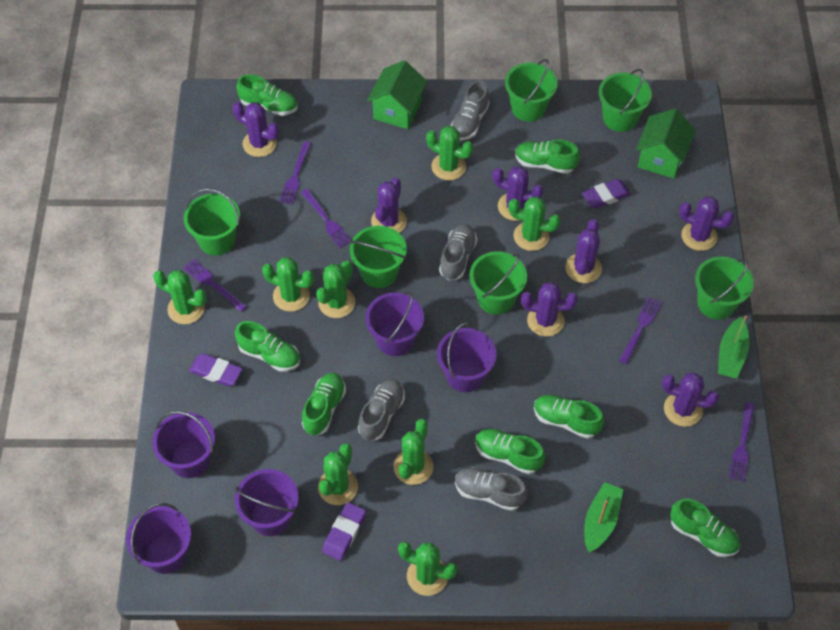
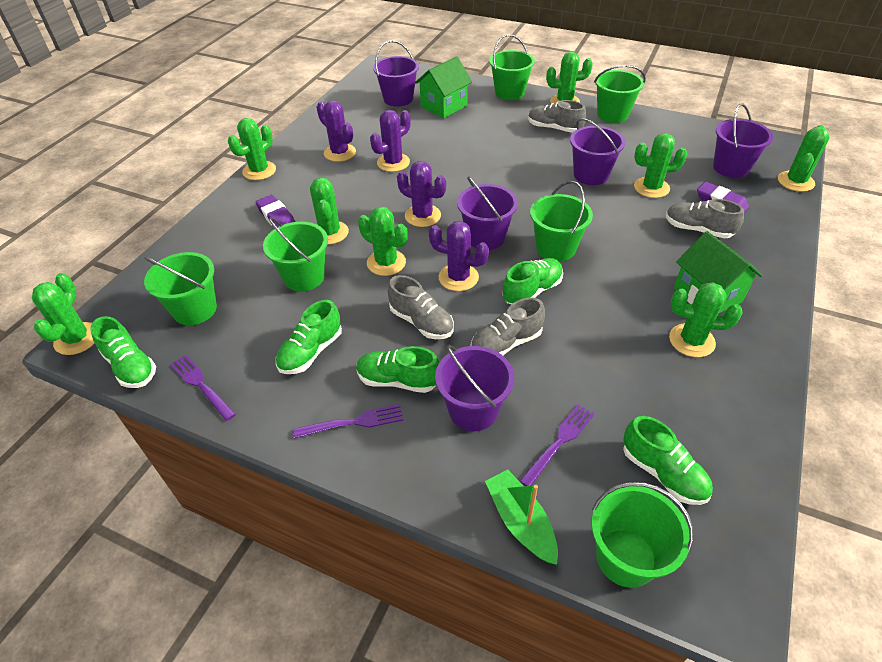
green boat: [584,482,623,552] [718,315,749,379] = 2 -> [485,469,558,565] = 1
green shoe: [235,321,300,372] [236,74,298,116] [302,373,346,435] [475,429,545,474] [515,139,580,174] [534,395,604,438] [670,498,740,557] = 7 -> [90,316,156,388] [276,300,342,374] [356,346,440,393] [503,258,563,305] [623,416,713,505] = 5
purple cactus: [233,102,279,157] [371,178,407,233] [492,166,543,221] [521,282,578,337] [565,219,602,283] [662,373,719,427] [679,196,734,251] = 7 -> [317,100,356,162] [370,110,411,172] [397,161,446,227] [429,221,489,291] = 4
purple eraser: [189,354,242,386] [322,502,366,561] [582,179,631,209] = 3 -> [256,195,295,227] [697,182,749,212] = 2
purple fork: [183,259,247,312] [279,142,311,205] [301,189,350,248] [619,297,662,364] [729,402,755,482] = 5 -> [170,355,236,421] [293,404,404,439] [519,404,594,486] = 3

